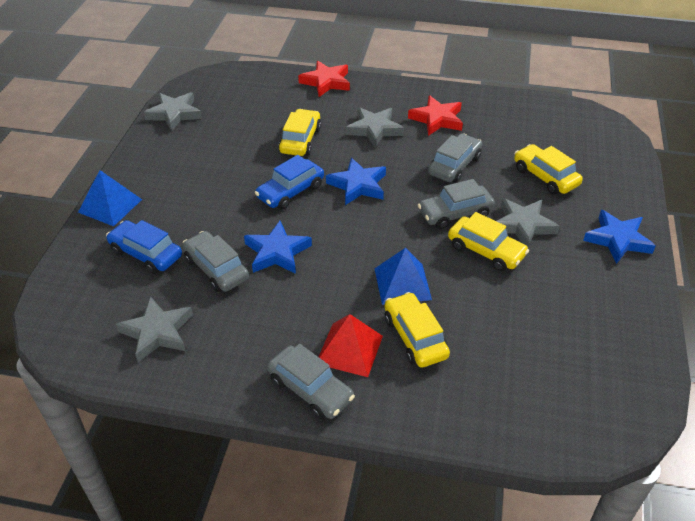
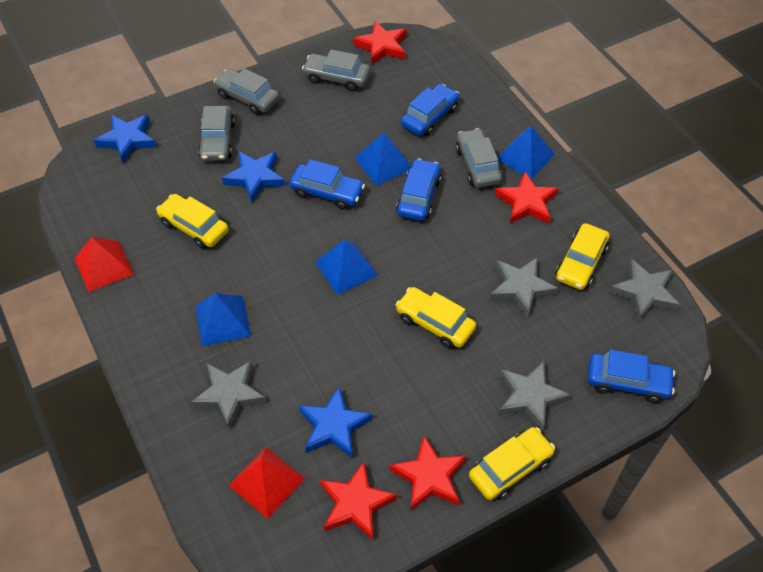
blue car: [106,220,182,274] [255,155,324,210] = 2 -> [290,159,365,210] [396,158,441,221] [401,84,459,136] [588,350,675,403] = 4
blue pyramid: [78,170,142,226] [374,248,432,305] = 2 -> [196,293,251,346] [315,240,378,295] [355,133,411,186] [498,126,555,180] = 4
red pyramid: [319,314,383,377] = 1 -> [74,237,134,292] [228,447,305,519] = 2
red star: [298,61,350,97] [408,95,463,136] = 2 -> [320,462,397,540] [353,21,407,65] [390,436,466,511] [495,172,559,224] = 4

